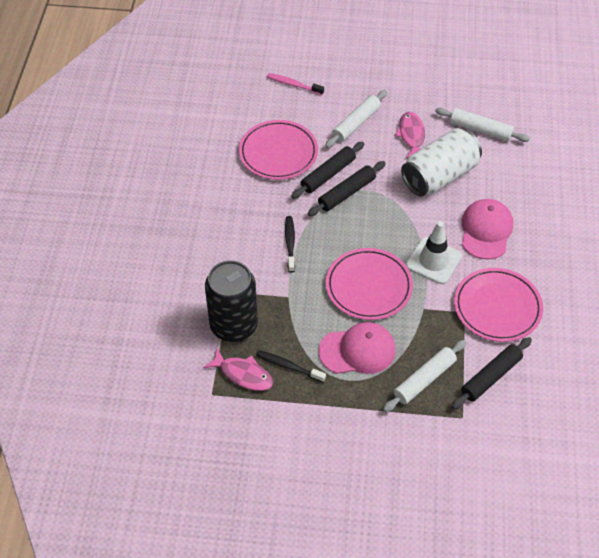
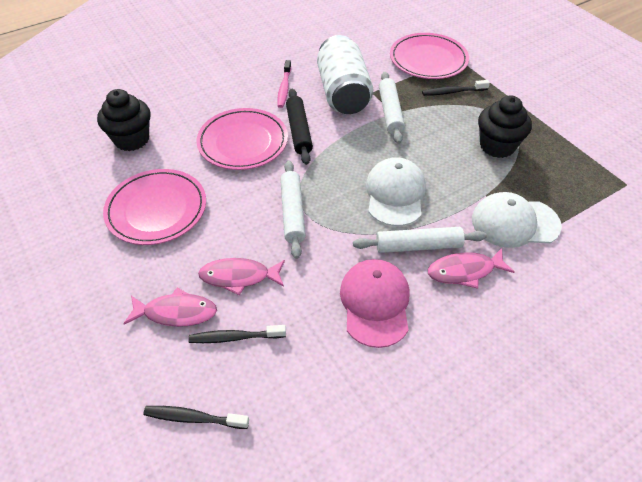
black can: [205,260,258,342] = 1 -> none = 0
black cupcake: none = 0 -> [97,89,150,151] [478,95,532,158] = 2
black rolling pin: [291,142,364,199] [308,161,386,216] [451,337,532,409] = 3 -> [286,89,313,165] = 1
black toothbrush: [256,350,326,382] [285,216,295,272] = 2 -> [143,406,249,429] [188,325,286,343] [422,80,490,96] = 3
pink cap: [319,322,396,374] [462,199,513,260] = 2 -> [340,259,410,348] = 1
pink fish: [203,348,273,391] [395,112,425,158] = 2 -> [123,288,217,327] [198,258,285,296] [428,248,515,289] = 3
white cap: none = 0 -> [366,157,426,226] [472,192,562,248] = 2
white traffic cone: [406,221,462,284] = 1 -> none = 0

